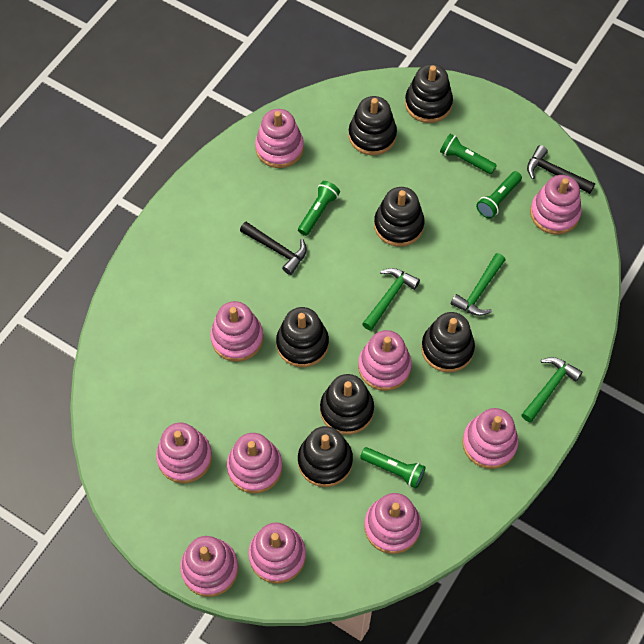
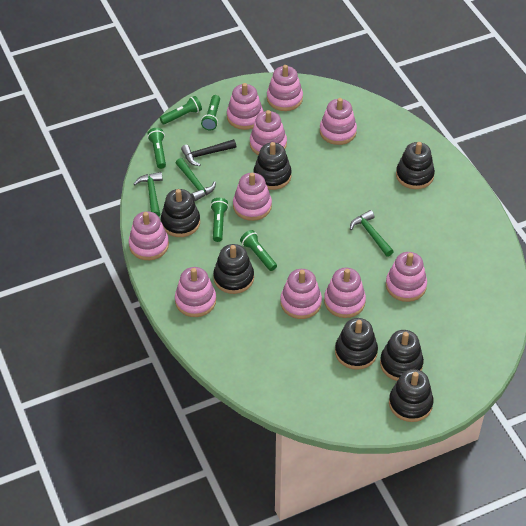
black hammer: [240,222,307,275] [527,145,595,194] = 2 -> [181,139,236,166] = 1
green flashlight: [298,181,340,236] [360,447,426,488] [440,134,497,174] [476,171,522,219] = 4 -> [147,128,166,169] [160,96,202,125] [201,95,220,130] [210,198,229,242] [240,230,277,271] = 5

